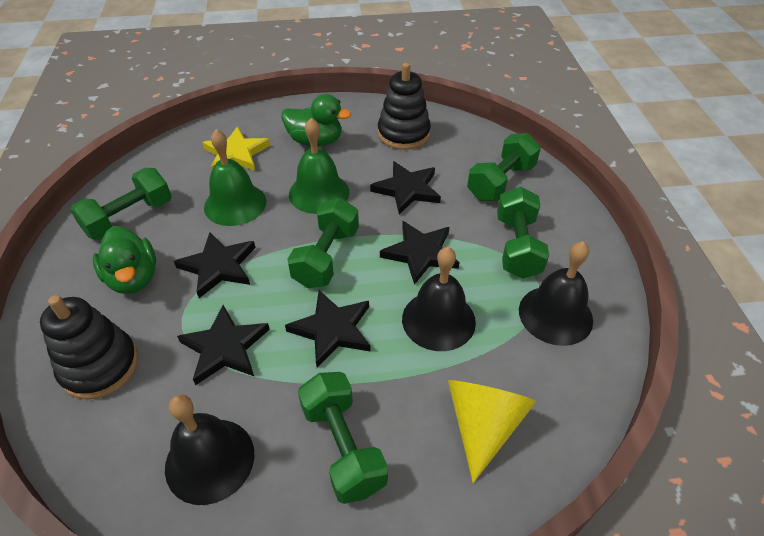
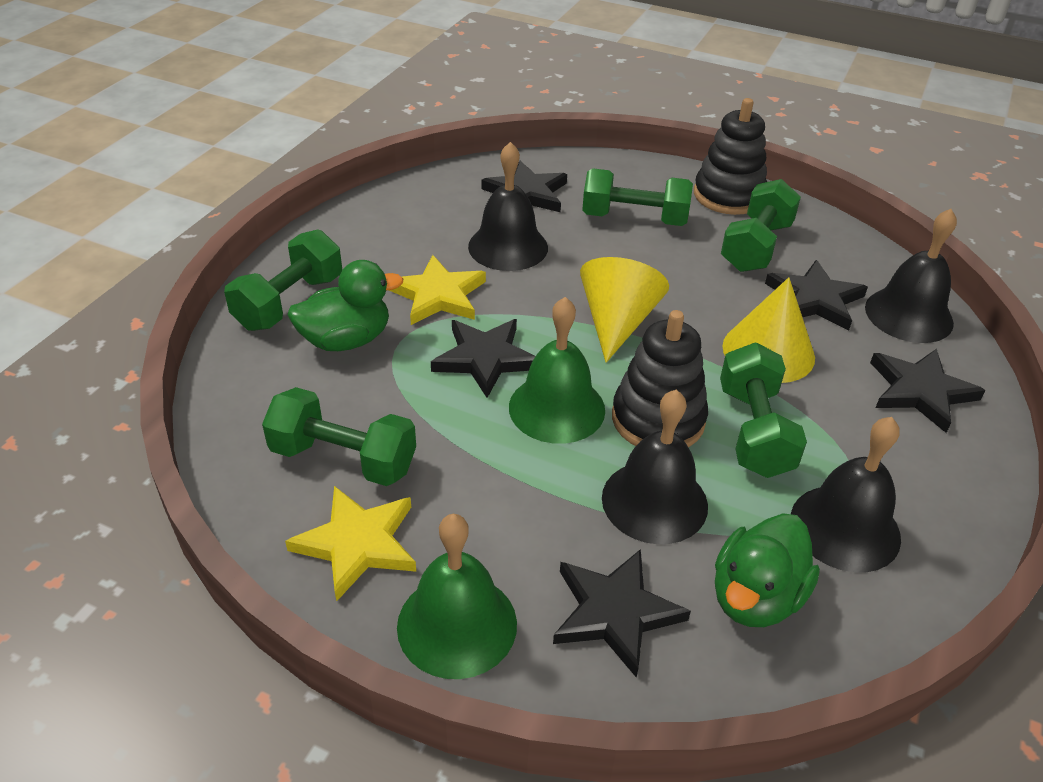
black bell: [165,394,254,505] [402,247,476,351] [519,241,593,346] = 3 -> [468,142,548,271] [602,390,708,544] [791,417,901,572] [865,209,957,343] = 4
yellow cone: [448,380,536,483] = 1 -> [580,257,669,363] [723,277,815,383] = 2
yellow star: [202,126,270,171] = 1 -> [285,486,416,602] [389,255,486,325] = 2

